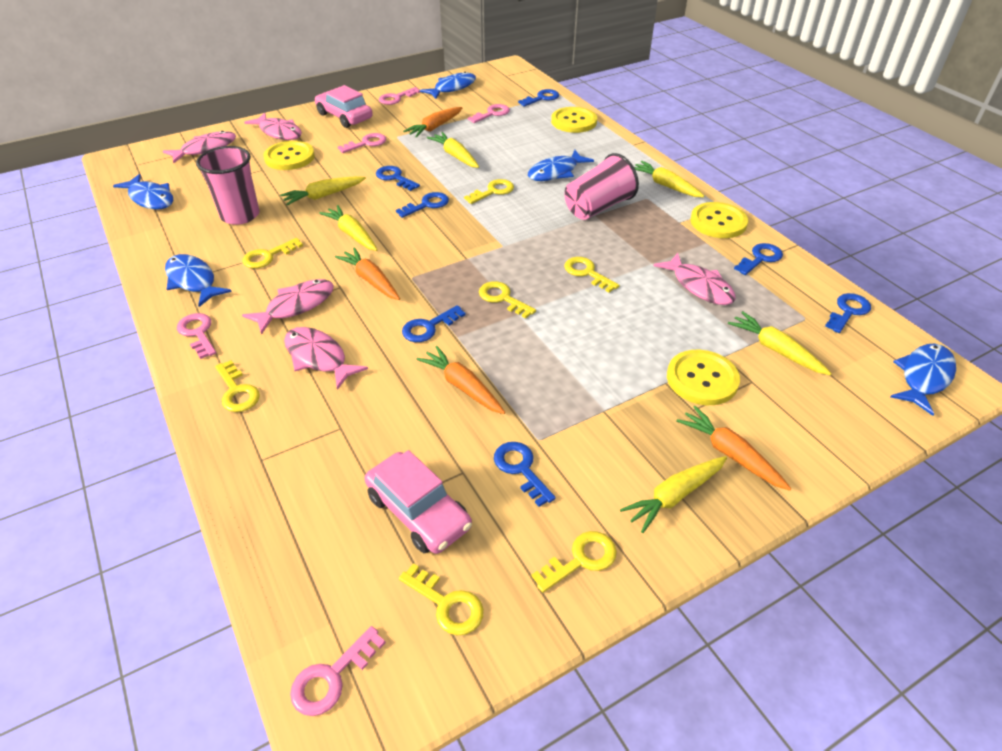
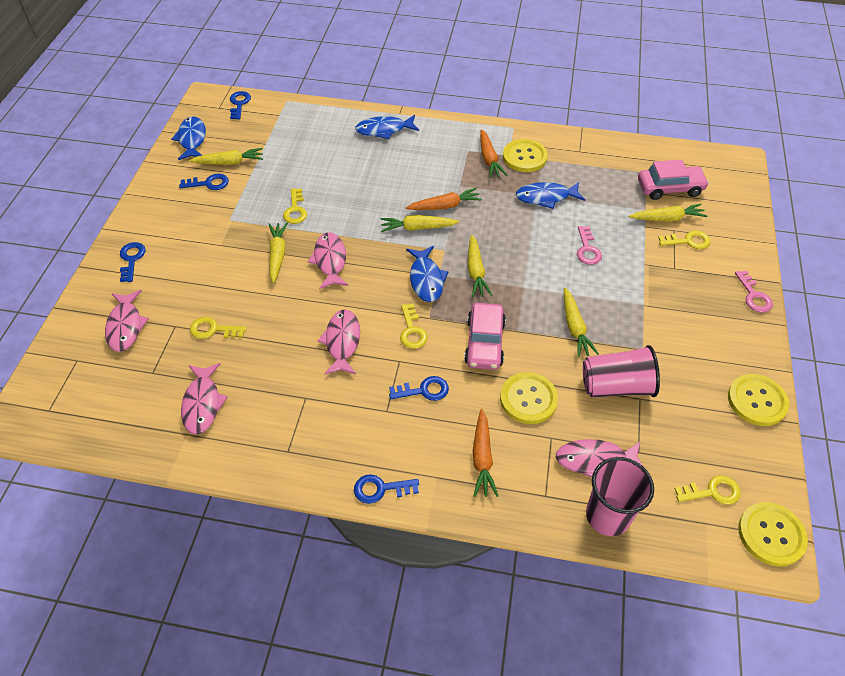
blue fish: [113,174,173,210] [165,254,232,307] [420,72,476,99] [528,150,594,181] [890,343,956,416] = 5 -> [171,116,206,160] [355,115,419,139] [406,246,449,302] [516,182,585,209] = 4
blue key: [376,166,420,191] [396,192,449,218] [402,305,466,342] [494,442,556,507] [518,89,559,107] [734,243,783,275] [825,293,871,333] = 7 -> [120,242,146,282] [179,174,229,190] [230,91,251,120] [354,474,419,504] [389,376,449,401] = 5
orange carrot: [335,247,400,300] [403,107,462,138] [416,346,505,414] [677,406,792,491] = 4 -> [406,188,482,210] [473,409,498,497] [480,129,507,178] = 3
pink key: [177,313,216,359] [290,626,386,716] [338,133,386,153] [379,87,420,105] [468,104,510,123] = 5 -> [577,226,602,265] [735,270,773,313] = 2
yellow key: [215,360,260,412] [243,238,303,268] [399,563,484,635] [464,179,514,204] [479,281,536,318] [531,531,617,593] [564,257,619,292] = 7 -> [190,317,247,339] [283,188,307,224] [400,304,428,349] [658,231,711,249] [674,475,741,505] = 5

